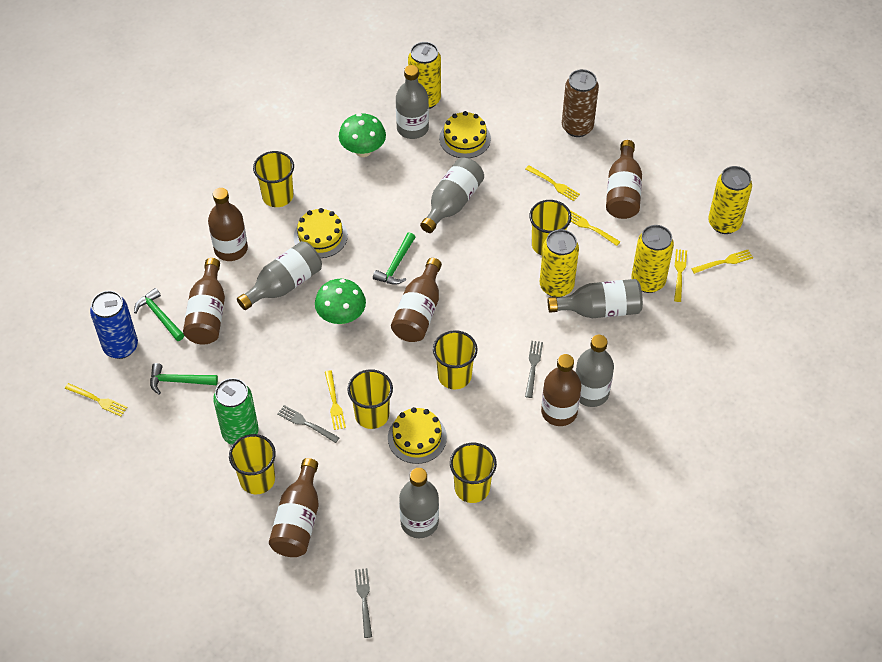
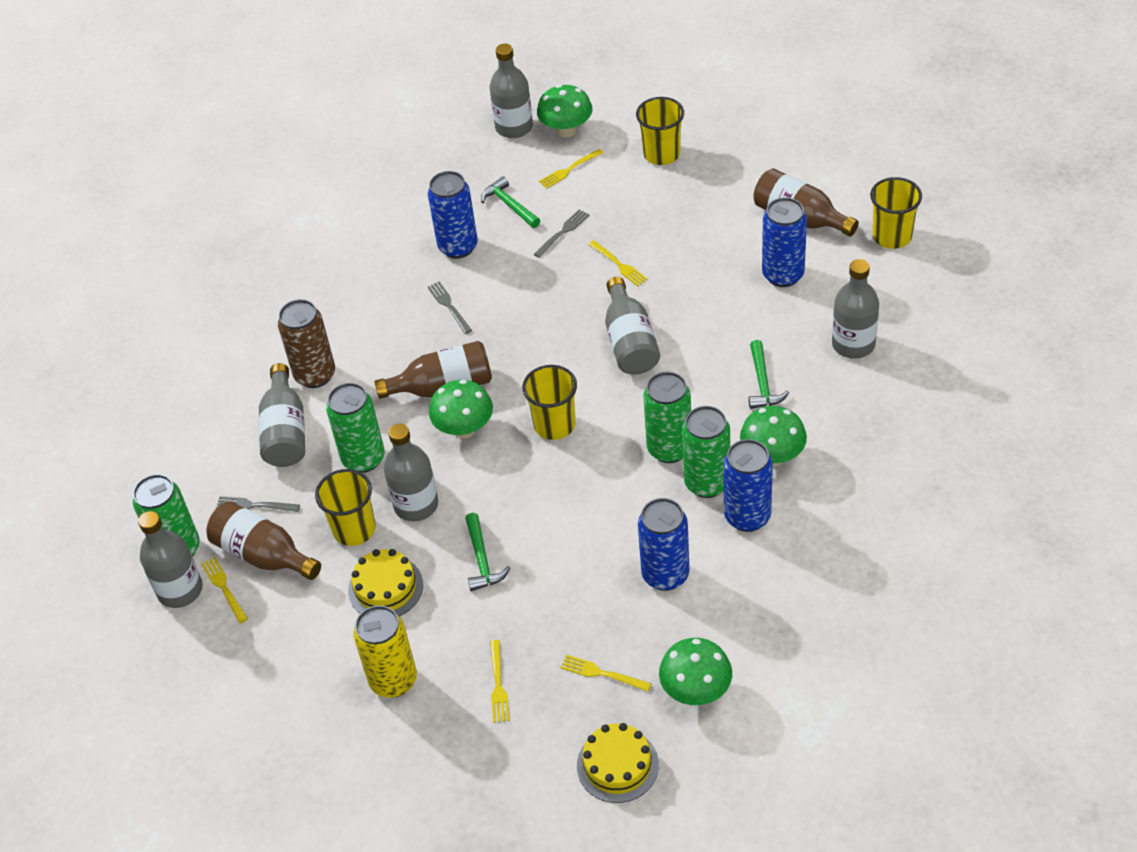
blue can: [90,291,138,359] = 1 -> [428,171,478,259] [638,498,690,591] [723,439,773,532] [762,197,807,287] = 4
brown bottle: [183,258,225,345] [208,188,248,261] [269,458,319,557] [391,258,442,342] [541,354,582,426] [606,140,642,219] = 6 -> [206,501,321,580] [375,341,492,399] [753,168,859,236] = 3
green can: [213,378,259,445] = 1 -> [133,474,200,557] [326,383,385,473] [643,372,691,463] [682,406,730,498] = 4
green mushroom: [315,279,366,325] [339,113,386,157] = 2 -> [429,380,493,439] [537,85,592,138] [659,638,732,705] [740,406,807,466] = 4
yellow cake: [293,208,348,258] [388,407,447,464] [439,111,491,158] = 3 -> [348,549,423,616] [577,723,659,803] = 2
yellow can: [408,42,441,109] [540,229,579,298] [631,225,674,293] [708,166,752,234] = 4 -> [354,605,417,698] = 1
yellow cup: [229,434,276,494] [253,151,294,207] [347,369,393,429] [433,330,478,389] [450,443,497,503] [529,200,571,256] = 6 -> [315,469,376,546] [522,365,577,440] [636,97,684,165] [870,177,922,249] = 4
yellow fork: [65,383,127,416] [325,370,346,430] [526,165,580,201] [570,210,620,246] [674,249,687,302] [691,250,753,274] = 6 -> [201,557,248,623] [490,640,510,723] [539,149,604,189] [561,655,652,692] [588,240,648,286] = 5

